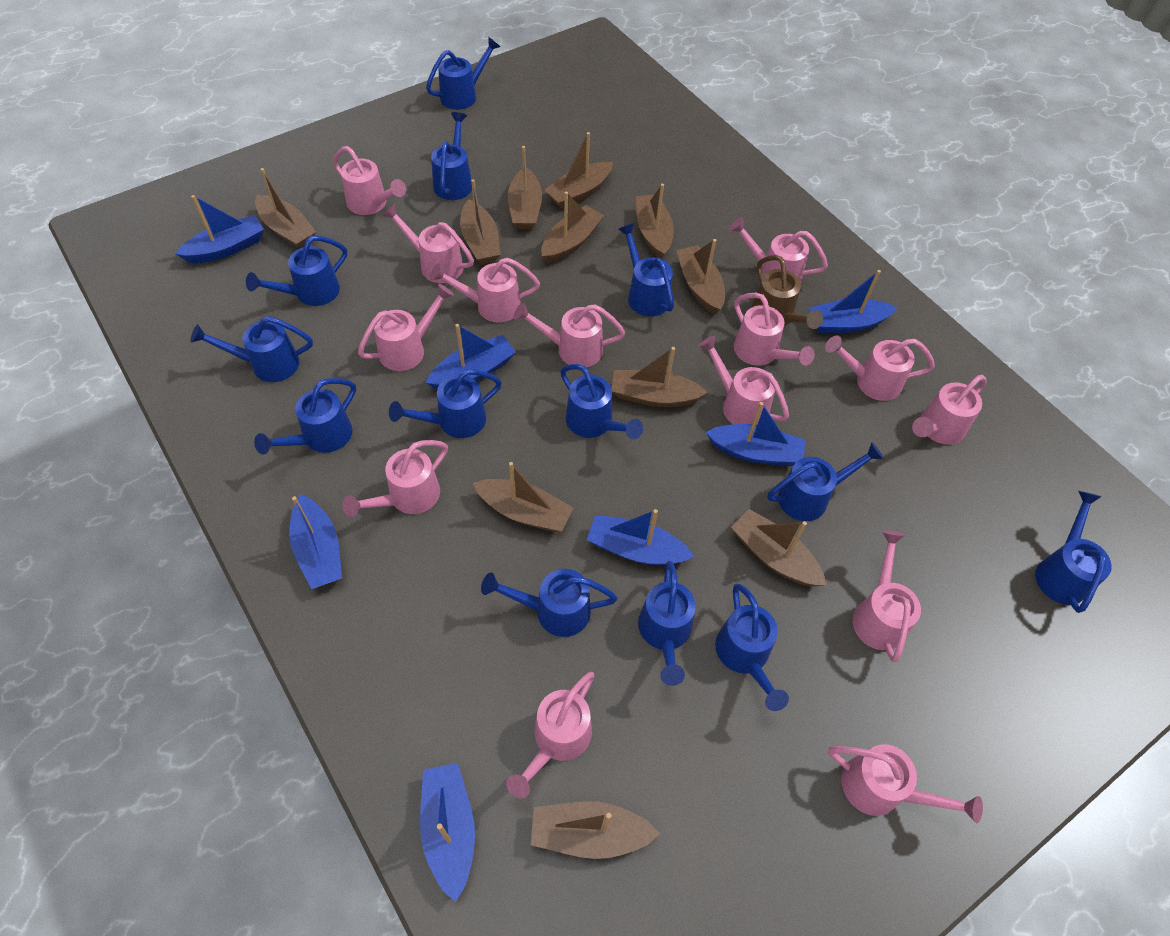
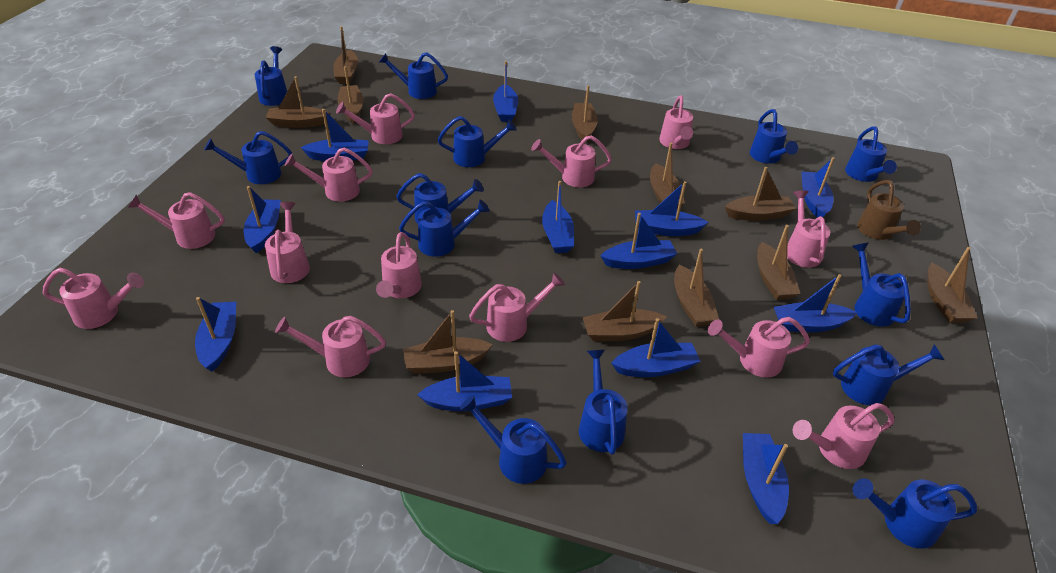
blue boat: [175,195,264,263] [289,494,342,589] [420,763,475,902] [426,324,516,390] [587,509,694,565] [706,402,806,466] [809,270,897,333] = 7 -> [195,297,236,372] [244,186,281,253] [301,109,369,161] [417,351,512,411] [493,61,518,122] [542,181,574,253] [601,213,677,269] [611,318,700,377] [635,181,708,236] [743,433,789,524] [774,274,858,332] [801,157,835,218] = 12
pink watering can: [333,146,406,215] [342,440,448,517] [358,284,454,371] [383,204,474,283] [430,258,540,323] [506,672,595,798] [514,303,625,367] [698,336,789,425] [729,217,828,283] [734,293,815,366] [825,335,935,401] [828,744,983,823] [853,530,921,662] [912,375,987,445] = 14 -> [43,268,144,329] [128,192,225,249] [265,202,310,283] [275,316,386,377] [285,147,372,202] [336,93,415,144] [376,232,422,298] [469,273,565,342] [531,135,612,187] [659,95,693,149] [708,317,810,378] [787,190,830,268] [792,403,894,469] = 13

